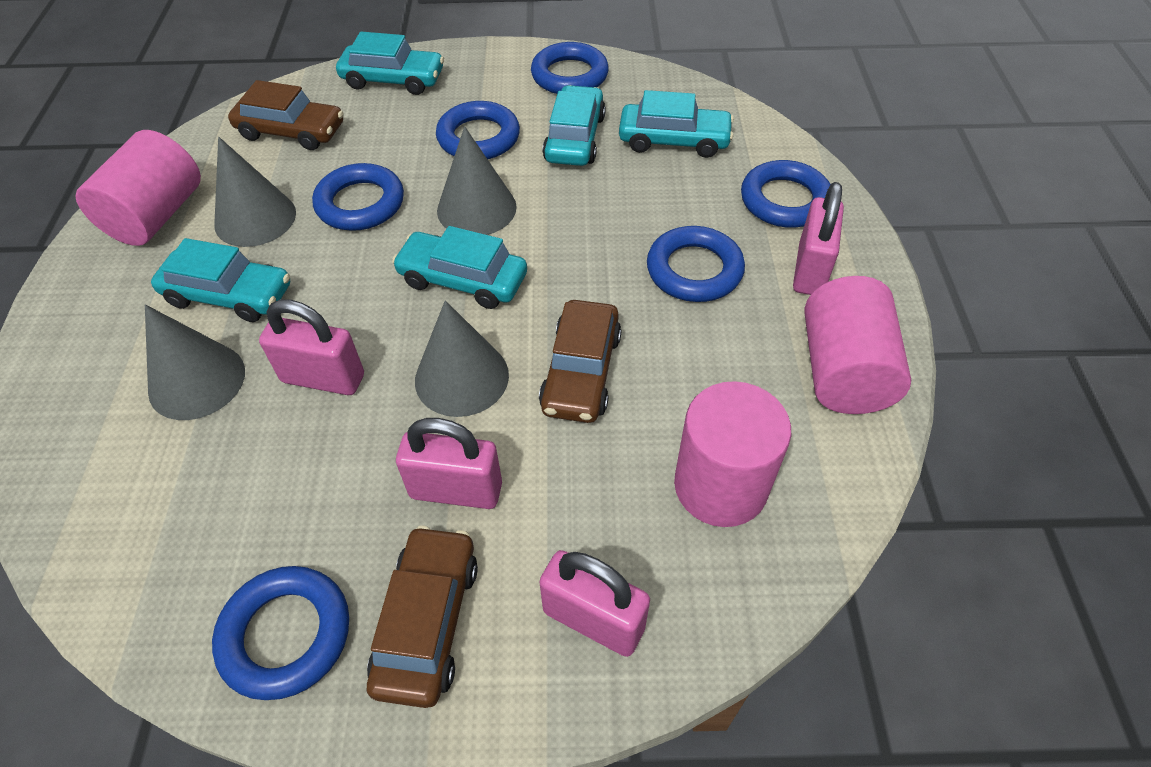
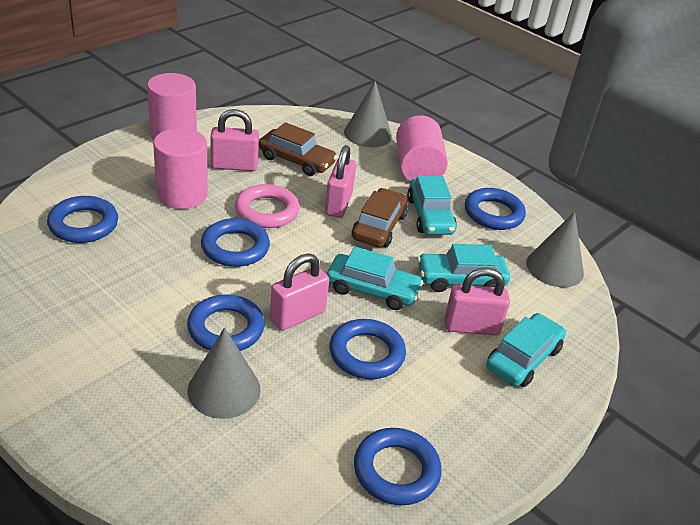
brown car: [228,80,344,150] [367,525,478,708] [539,300,622,423] = 3 -> [259,122,337,176] [352,188,408,247] = 2
grey cone: [145,304,245,420] [214,137,296,247] [415,300,509,417] [437,126,517,235] = 4 -> [188,327,261,419] [344,81,392,147] [526,211,584,288] = 3
pink ring: none = 0 -> [235,184,300,228] = 1
turquoise car: [151,238,290,322] [336,32,444,95] [392,226,527,309] [543,85,606,166] [619,90,734,158] = 5 -> [327,247,423,310] [407,176,457,235] [417,244,510,292] [486,313,566,387] = 4

